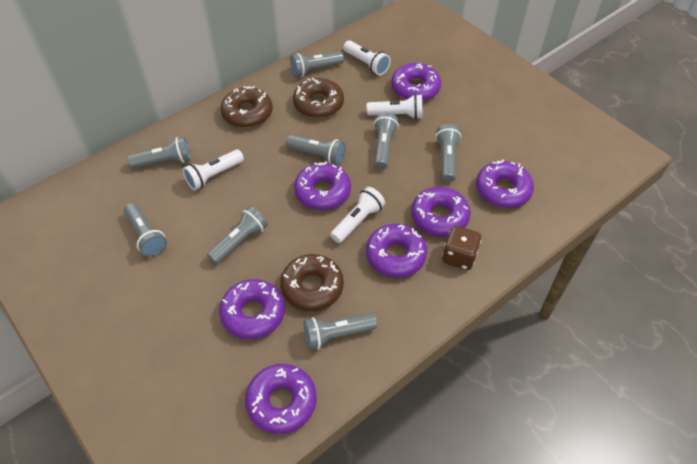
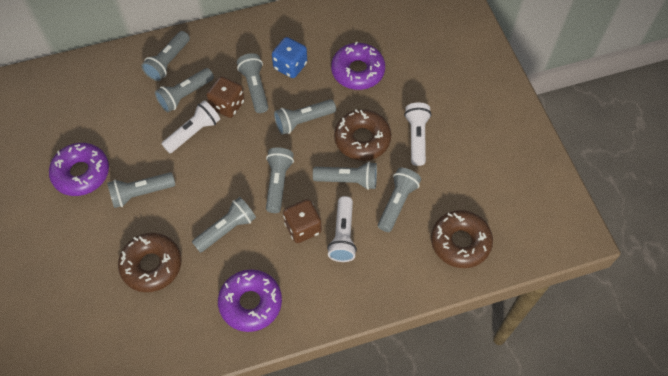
blue dice: none = 0 -> [272,37,307,78] = 1
brown dice: [442,226,481,270] = 1 -> [206,76,245,118] [283,199,322,243] = 2
grey flashlight: [124,203,167,257] [127,137,191,169] [207,206,268,264] [286,135,346,166] [290,51,344,77] [304,313,377,350] [373,112,399,169] [435,124,461,182] = 8 -> [107,172,175,208] [141,31,190,81] [155,68,214,112] [192,197,256,253] [237,53,268,113] [266,147,294,213] [274,99,336,135] [313,162,377,190] [378,168,421,232] = 9
purple donut: [219,279,285,339] [245,364,316,434] [294,162,351,210] [366,224,427,278] [391,63,441,101] [411,187,470,237] [476,160,534,208] = 7 -> [49,143,109,196] [218,269,282,332] [331,42,385,90] = 3
white flashlight: [183,149,244,191] [330,187,385,243] [343,40,391,75] [367,94,422,119] = 4 -> [161,100,220,153] [327,196,357,262] [404,102,431,166] = 3

